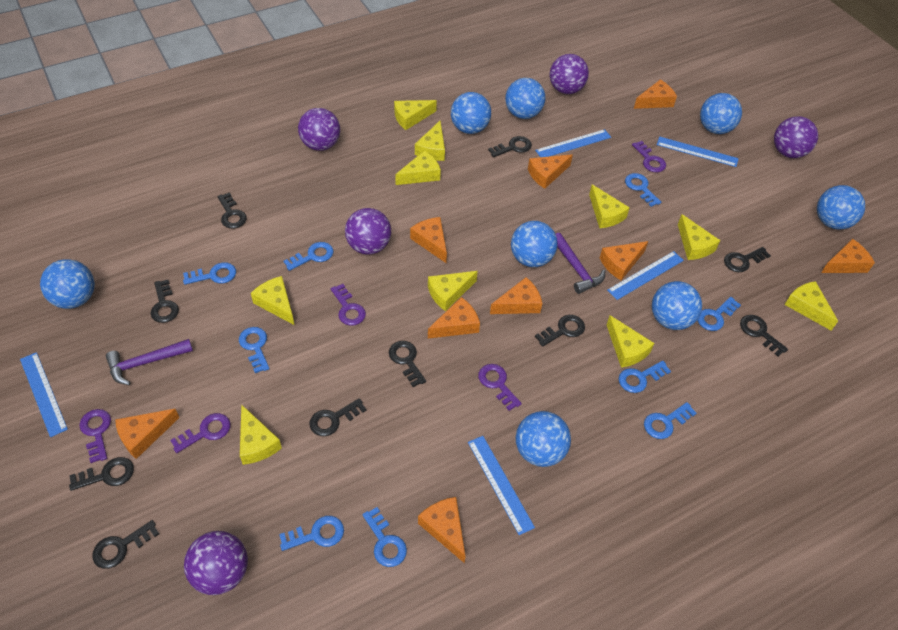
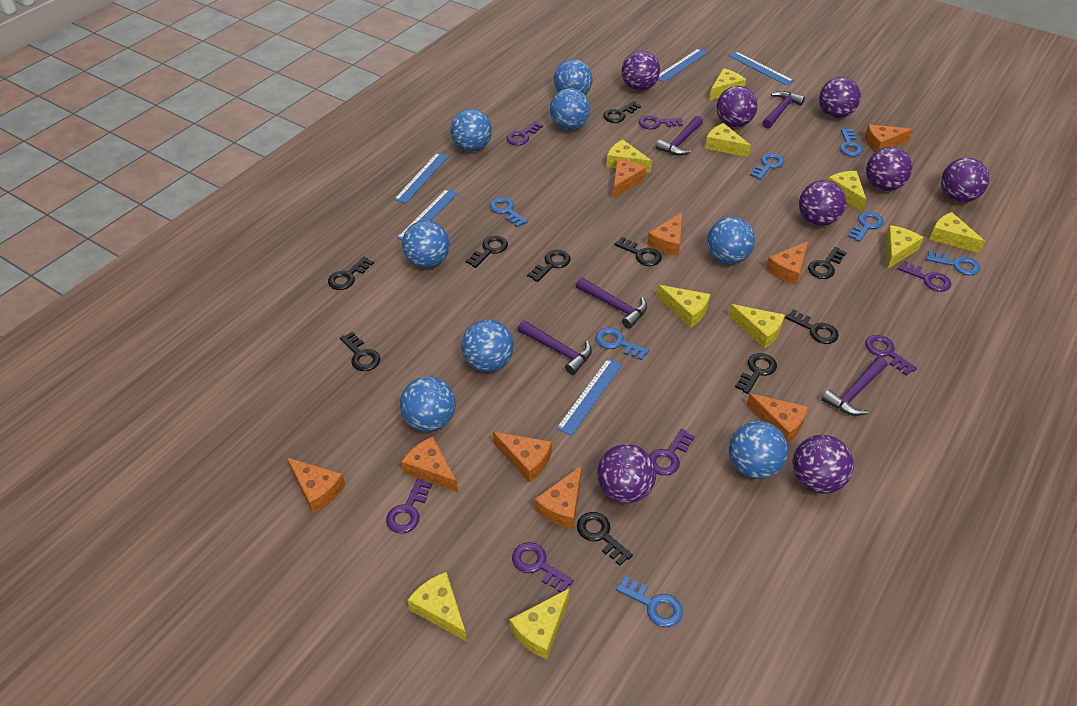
blue key: [183,262,236,285] [239,327,270,373] [279,516,344,551] [283,242,334,271] [362,507,407,567] [619,360,671,393] [625,173,661,207] [644,402,697,439] [697,297,741,331] = 9 -> [489,197,528,227] [596,328,649,360] [616,576,683,627] [750,153,784,180] [840,129,863,157] [848,212,884,242] [926,251,980,275] = 7
purple ball: [184,531,248,595] [298,108,340,151] [345,208,391,255] [550,54,589,94] [774,116,818,158] = 5 -> [597,444,656,504] [621,51,660,91] [716,86,757,127] [793,435,854,494] [799,180,846,226] [819,77,861,118] [866,147,912,191] [941,158,989,202] = 8
purple hammer: [106,339,193,385] [556,233,605,294] = 2 -> [518,320,592,375] [576,277,647,329] [656,116,703,156] [762,91,805,129] [821,357,887,416] = 5
purple key: [79,409,111,463] [170,413,230,453] [330,284,366,326] [478,364,522,411] [632,141,666,172] = 5 -> [386,478,432,534] [506,121,543,146] [512,542,574,593] [639,115,683,129] [650,429,695,475] [865,335,917,375] [898,261,951,292] = 7

